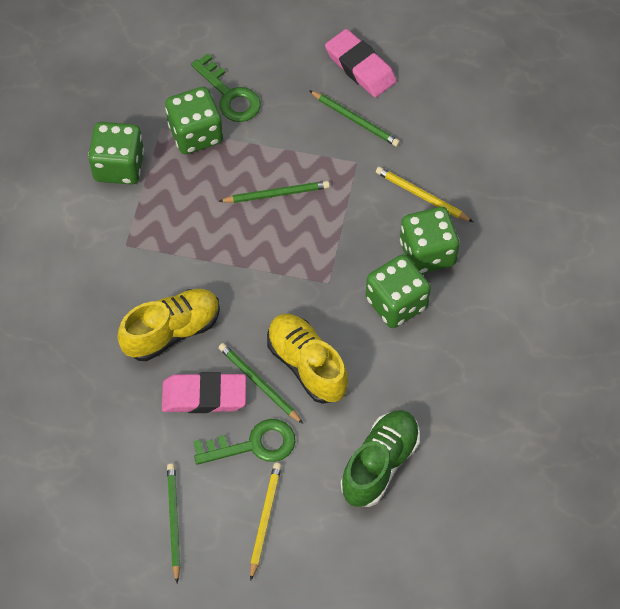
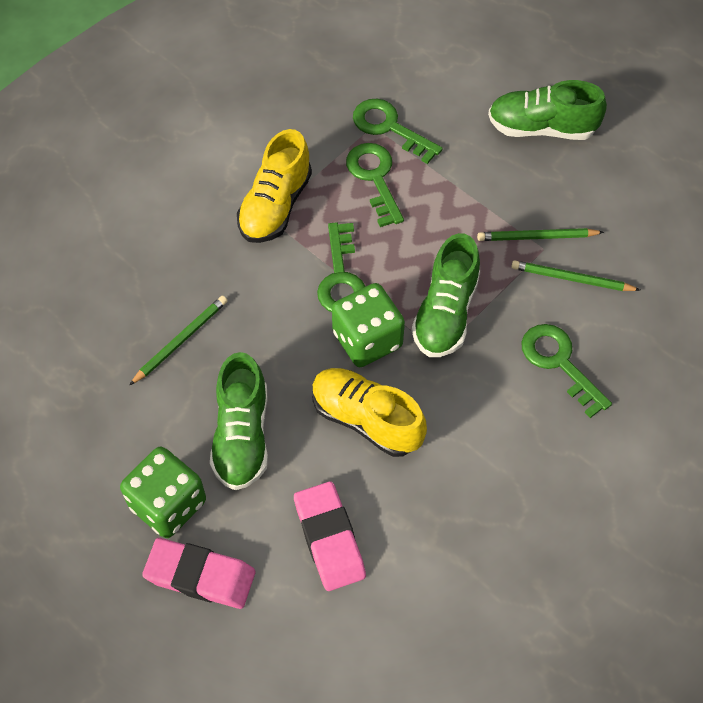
green dice: [88,122,144,185] [165,87,223,154] [366,254,431,328] [400,207,459,274] = 4 -> [120,447,206,538] [332,283,405,367] = 2
green key: [191,53,261,122] [193,419,296,465] = 2 -> [317,222,366,312] [346,143,404,227] [353,99,443,164] [521,324,612,418] = 4
green pencil: [167,464,180,583] [218,181,330,203] [219,343,303,424] [309,90,400,147] = 4 -> [130,296,228,385] [477,228,604,241] [511,260,640,291] = 3
green shoe: [341,410,420,507] = 1 -> [210,352,268,490] [412,233,480,357] [488,80,607,140] = 3
yellow pencil: [250,463,282,581] [376,167,473,222] = 2 -> none = 0

